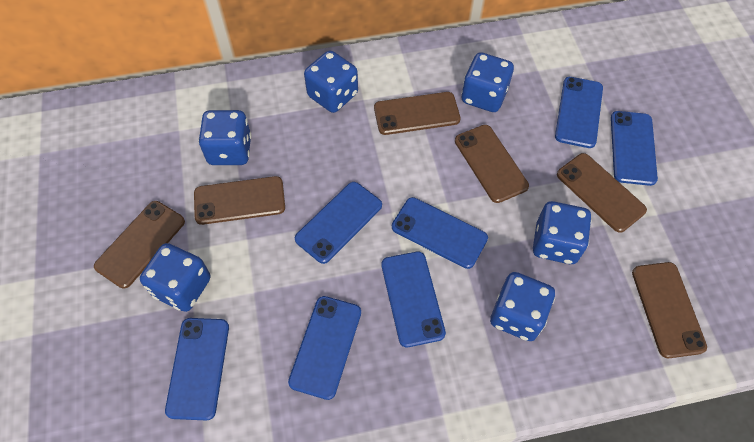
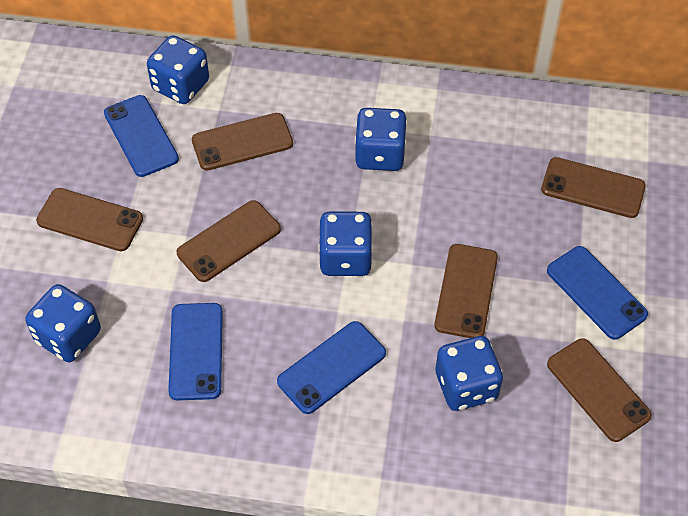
blue dice: [140,243,210,312] [198,110,252,165] [304,51,358,113] [461,52,514,112] [490,272,555,341] [533,201,592,264] = 6 -> [25,284,101,362] [147,35,209,104] [318,212,373,276] [355,108,407,171] [436,336,503,411] = 5
blue phone: [165,318,229,421] [288,296,361,400] [295,182,382,264] [381,252,446,347] [392,197,488,269] [555,77,603,148] [611,111,658,186] = 7 -> [104,95,179,177] [168,303,223,401] [277,321,386,414] [547,246,648,340] = 4

